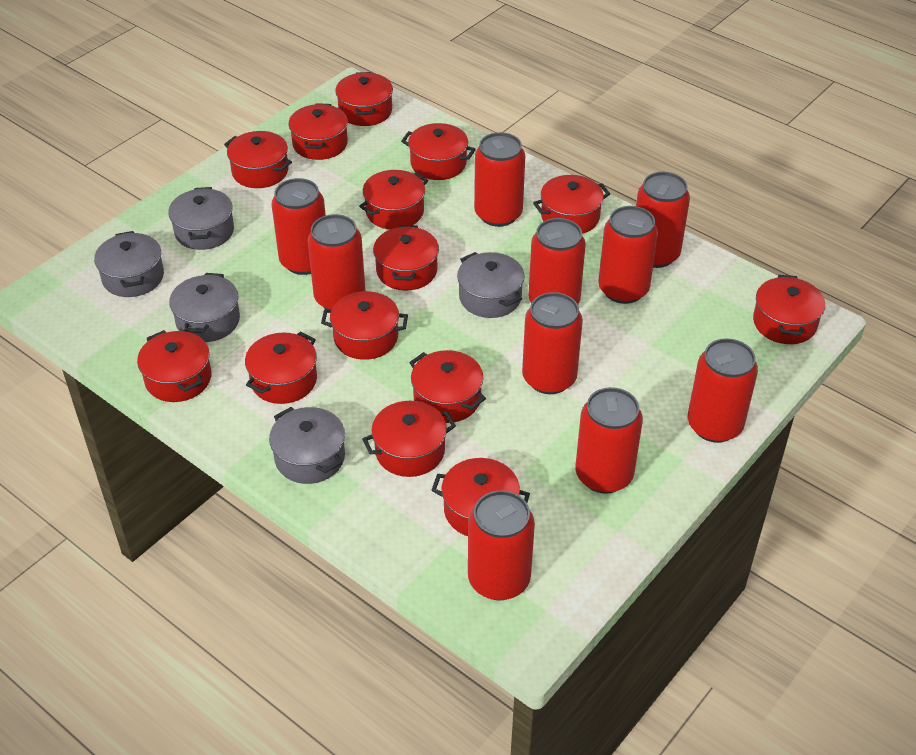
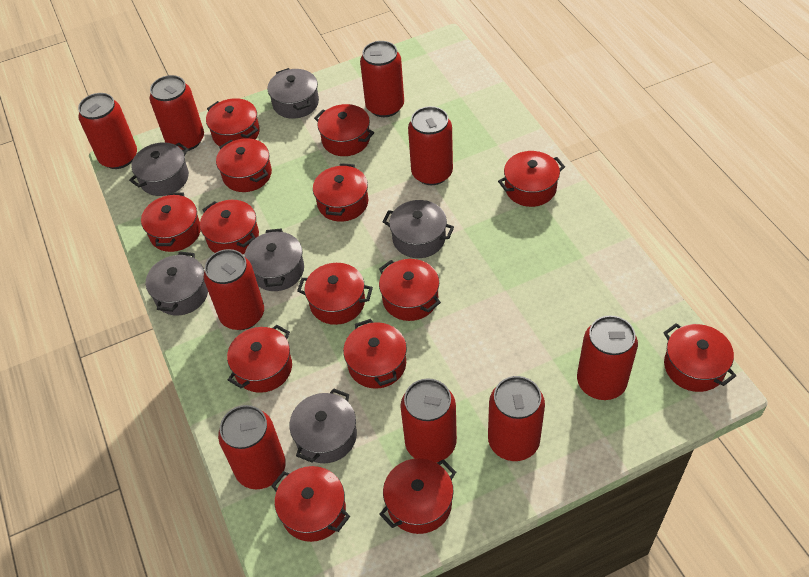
grey pot: [94,231,164,297] [168,187,234,250] [169,273,240,342] [269,407,345,484] [457,252,525,318] = 5 -> [129,142,189,196] [146,251,208,316] [244,229,304,291] [267,68,319,119] [290,388,357,463] [383,200,454,258] = 6
red can: [272,178,326,275] [307,214,365,309] [468,490,535,600] [474,132,525,227] [522,292,583,394] [528,218,586,304] [575,387,643,494] [599,206,658,304] [636,172,690,268] [688,338,758,443] = 10 -> [78,93,137,169] [150,75,204,152] [204,249,264,330] [218,405,286,489] [360,41,404,117] [400,378,457,463] [408,106,453,185] [488,376,545,461] [577,316,638,400] = 9

